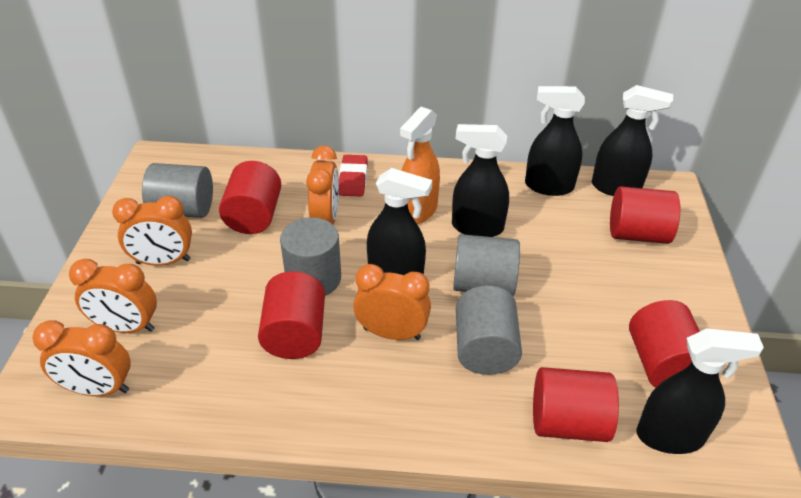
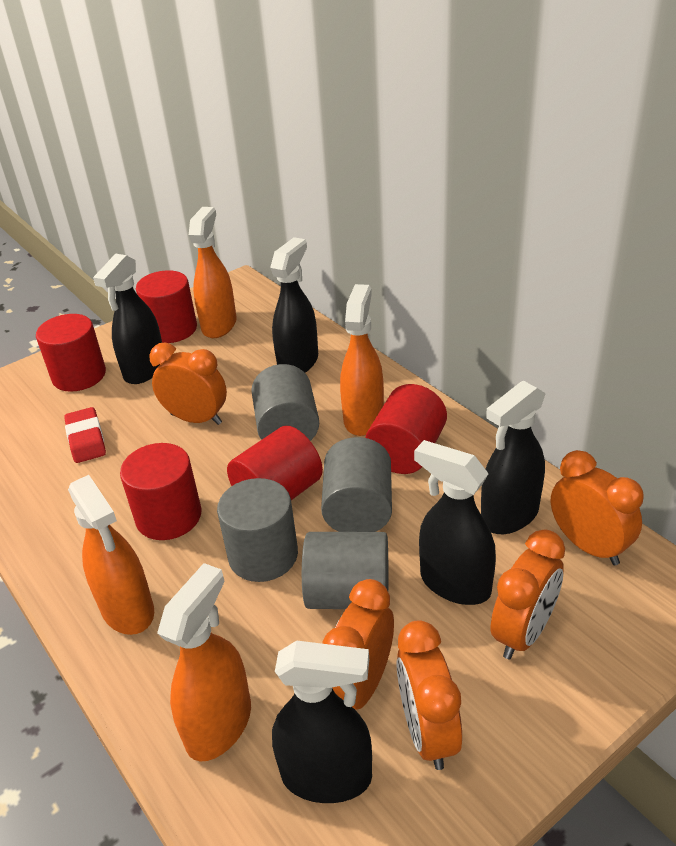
orange spray bottle: [400,107,440,224] = 1 -> [68,475,154,635] [157,563,251,761] [189,207,237,338] [340,284,384,436] = 4

